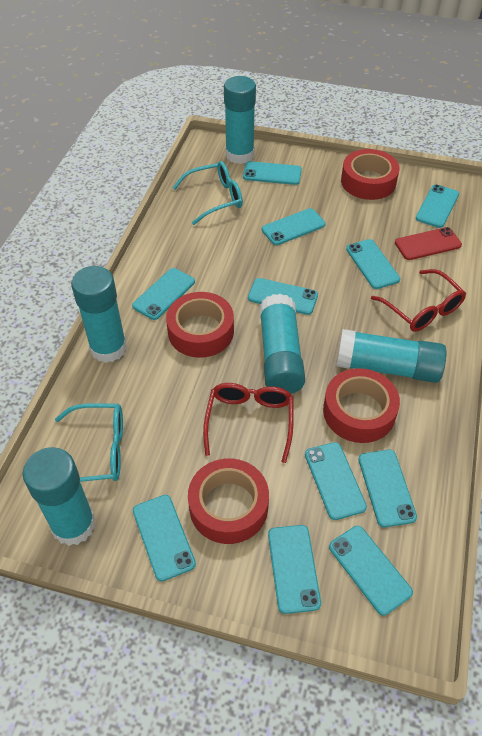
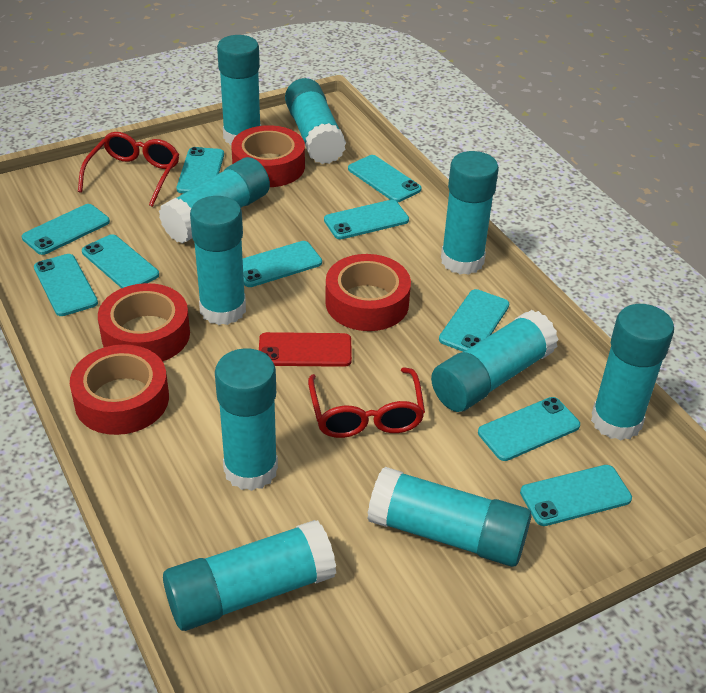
turquoise glasses: [55,403,123,482] [173,161,243,225] = 2 -> none = 0
turquoise glue stick: [23,447,95,546] [71,266,127,363] [224,76,256,164] [259,294,305,394] [336,329,447,383] = 5 -> [159,157,270,244] [163,520,336,631] [190,196,246,325] [215,348,278,491] [217,35,261,145] [285,78,346,164] [367,467,532,567] [431,310,559,412] [441,151,499,275] [591,304,674,440] = 10
turquoise phone: [132,268,195,320] [133,495,196,582] [243,161,302,185] [248,278,318,315] [262,208,326,245] [268,525,321,614] [305,442,367,520] [329,526,413,616] [346,239,400,289] [358,450,417,527] [416,184,459,228] = 11 -> [22,204,110,255] [34,254,98,316] [82,234,159,288] [177,147,224,193] [243,241,322,287] [324,200,409,239] [348,155,422,202] [439,289,509,352] [478,397,580,461] [520,465,632,526] = 10

